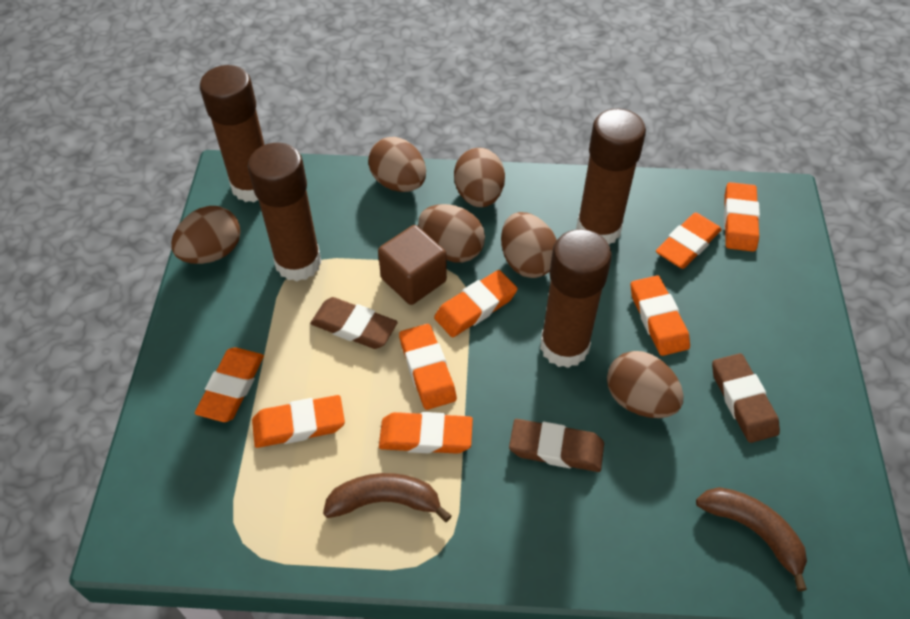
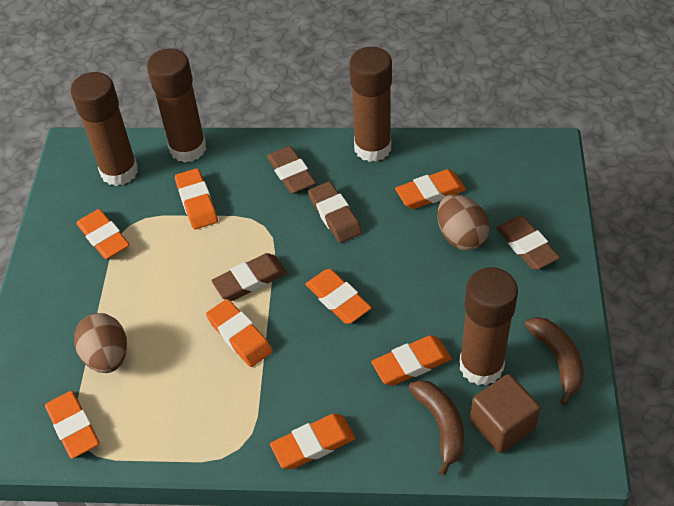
brown egg: [171,206,241,264] [368,137,426,192] [418,204,485,263] [454,148,505,207] [501,212,556,278] [607,351,684,418] = 6 -> [74,313,127,373] [438,194,490,250] = 2
brown eraser: [310,297,398,349] [509,419,604,472] [712,353,780,443] = 3 -> [211,253,287,301] [267,146,316,194] [308,181,362,243] [496,216,560,270] = 4

